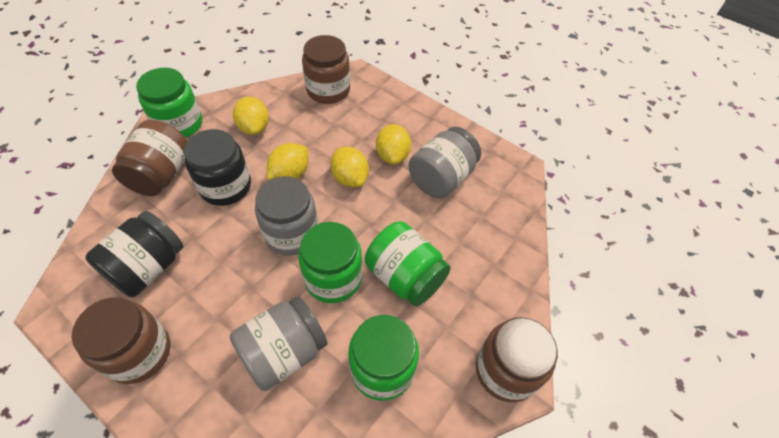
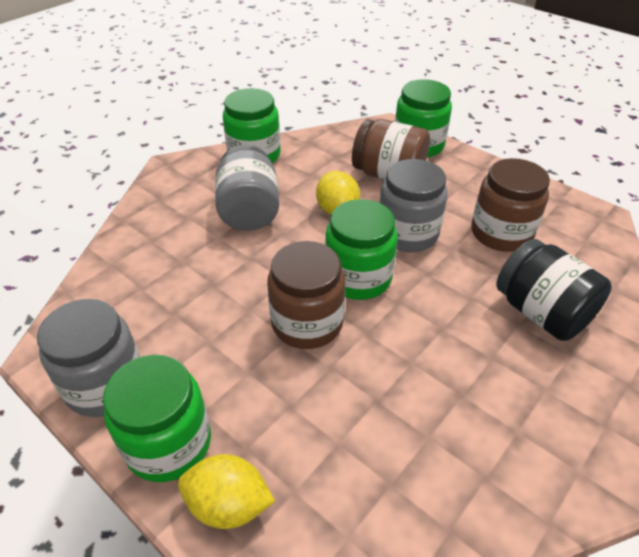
black jar: [86,211,184,297] [184,129,251,206] = 2 -> [496,239,612,341] = 1
brown jar: [72,297,171,384] [112,120,187,196] [302,35,350,104] [476,317,558,402] = 4 -> [267,241,345,349] [352,119,430,180] [471,158,550,252] = 3
yellow lemon: [233,97,269,135] [267,143,309,180] [330,147,369,187] [376,124,411,165] = 4 -> [178,454,275,529] [316,171,360,215] = 2

